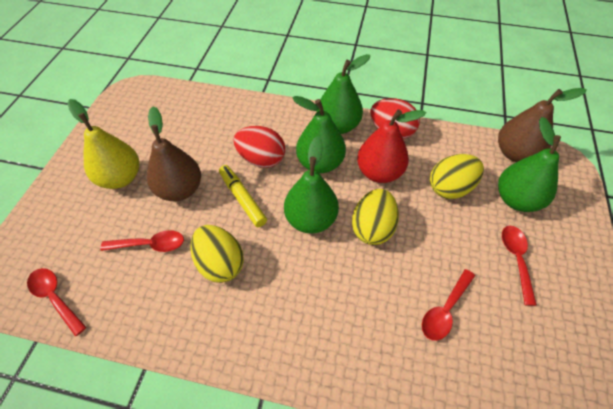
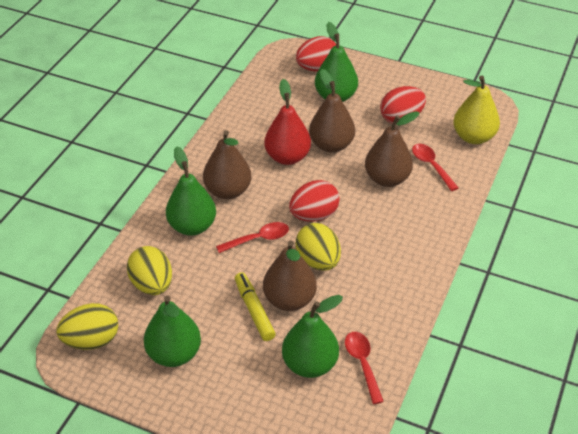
brown pear: [147,106,201,201] [498,88,587,162] = 2 -> [203,130,251,199] [263,240,317,311] [309,69,355,153] [365,111,420,187] = 4
red egg: [234,126,285,168] [370,98,420,139] = 2 -> [289,180,340,222] [296,36,336,71] [380,86,426,124] = 3
red spoon: [27,268,87,336] [100,230,184,252] [422,269,475,341] [502,226,537,306] = 4 -> [216,222,289,253] [345,332,384,404] [412,144,459,191] = 3

